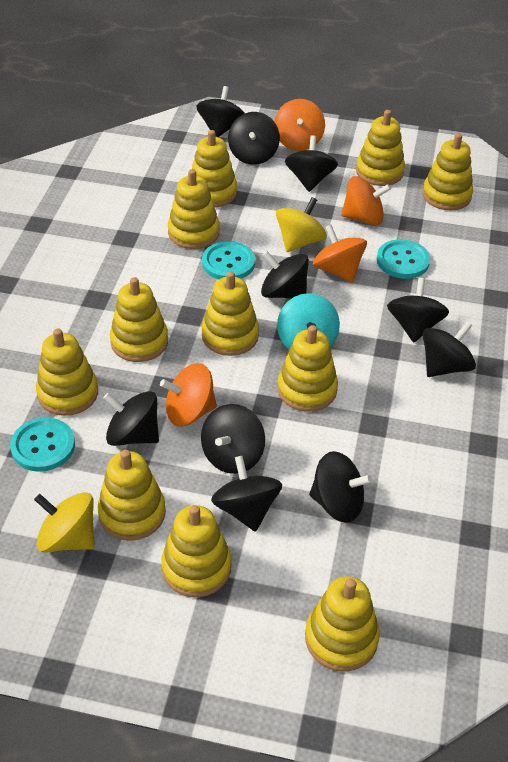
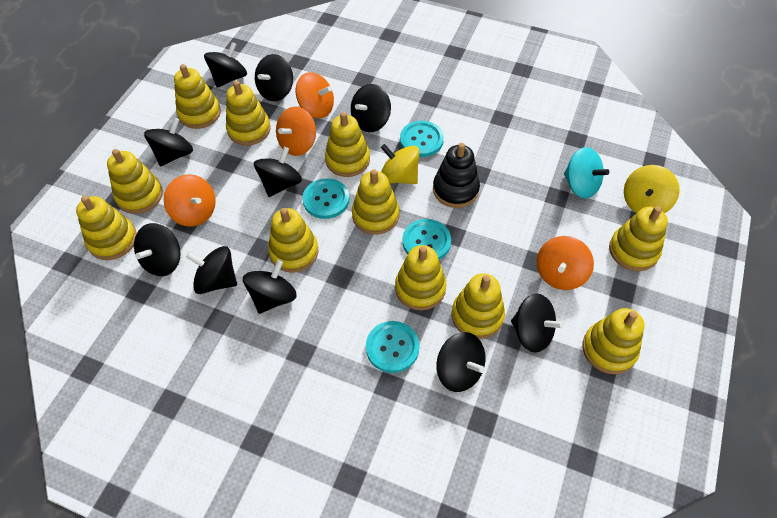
black stacking toy: none = 0 -> [433,143,480,208] = 1
turquoise button: [10,417,75,472] [202,241,255,279] [377,239,430,279] = 3 -> [302,178,349,219] [366,321,420,373] [400,121,444,157] [402,219,451,260] = 4

